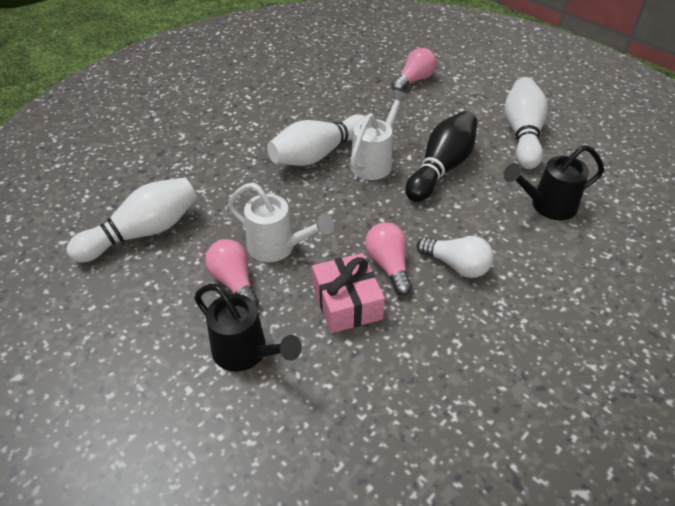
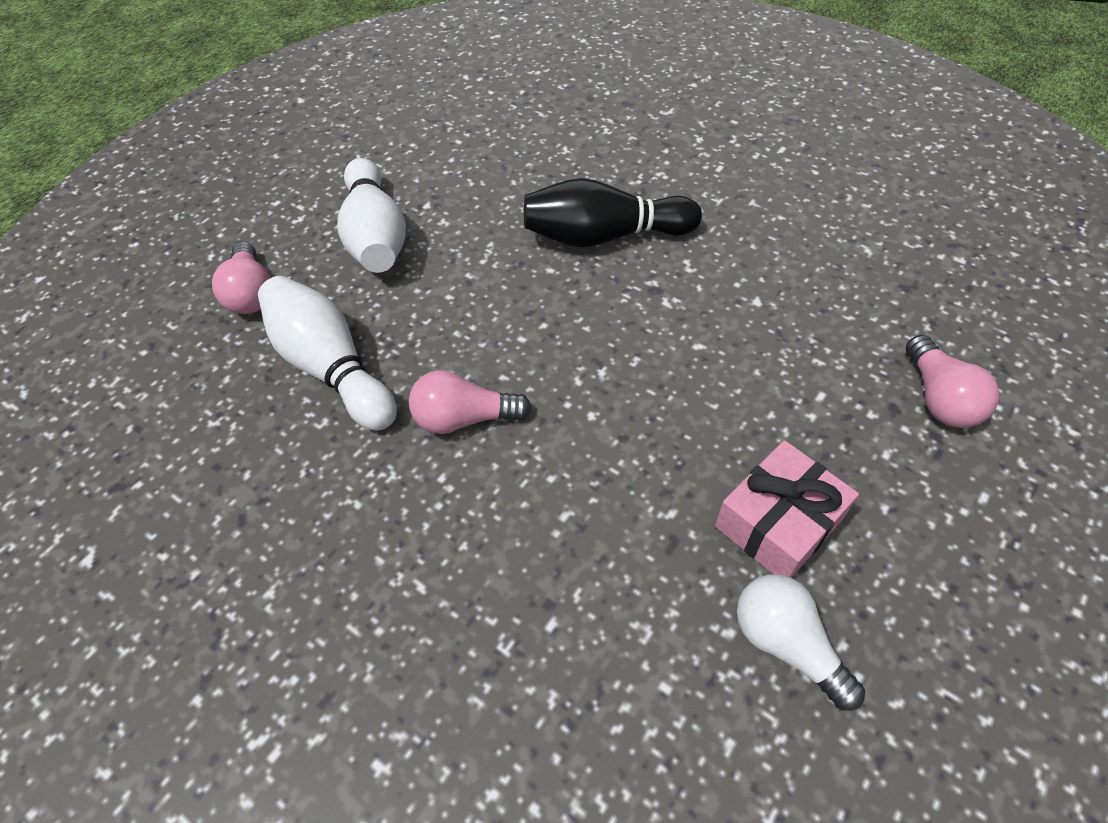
black watering can: [194,284,302,372] [503,145,604,220] = 2 -> none = 0
white bowling pin: [67,177,197,263] [267,114,366,166] [504,77,548,169] = 3 -> [258,276,397,431] [337,158,406,273] = 2
white watering can: [228,182,334,262] [350,89,409,180] = 2 -> none = 0

